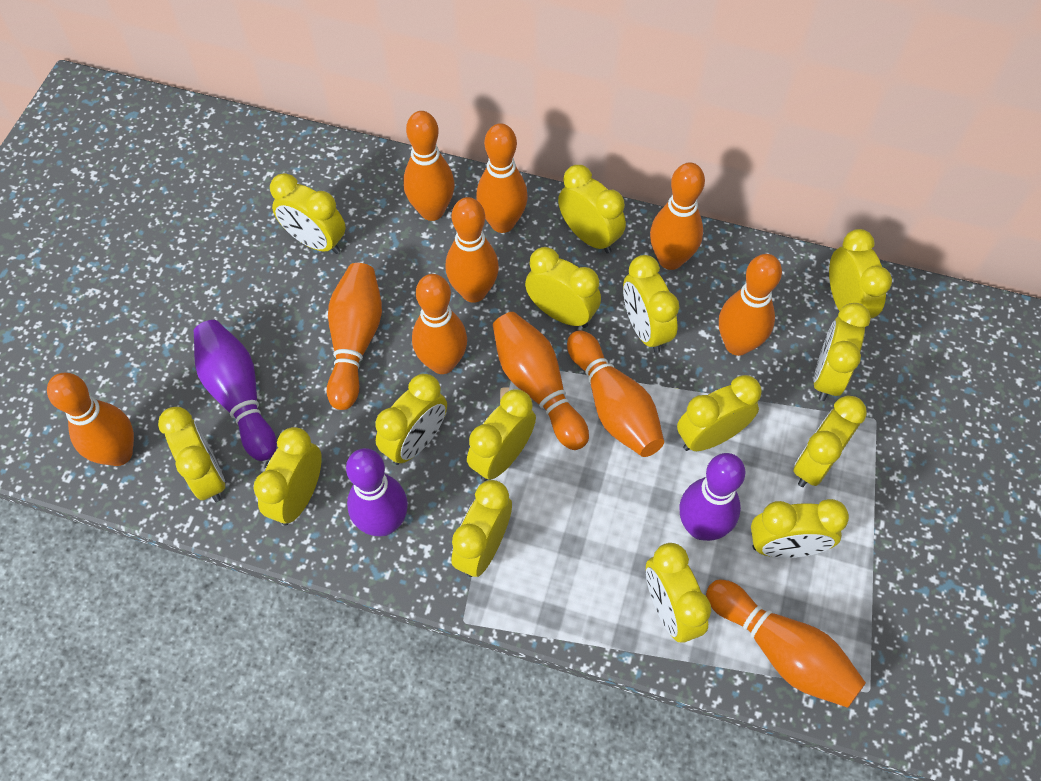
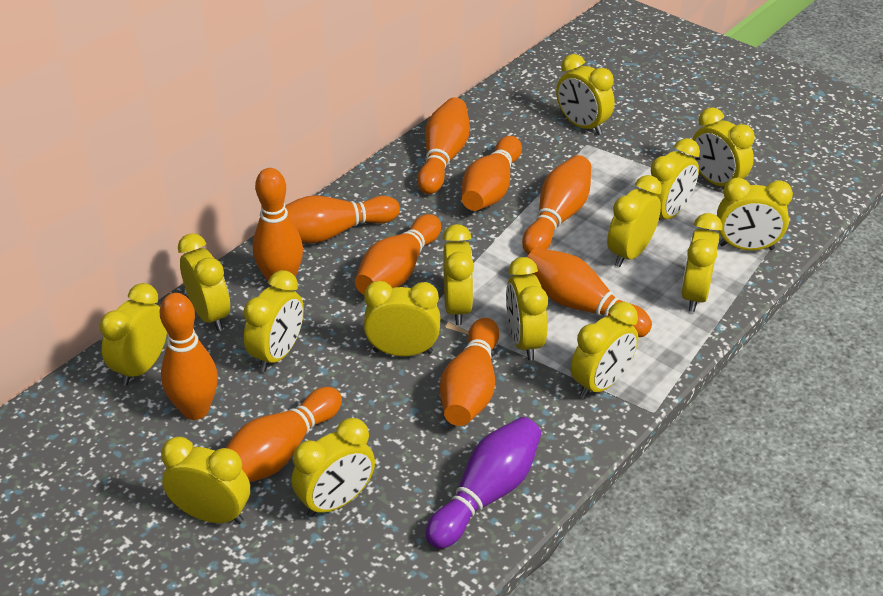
orange bowling pin: [47,373,134,466] [327,263,382,410] [403,111,455,221] [412,274,467,374] [445,197,499,303] [476,123,528,233] [493,312,589,450] [567,330,664,457] [650,162,705,270] [706,580,866,708] [719,254,782,356] = 11 -> [160,293,218,420] [226,387,342,482] [253,168,303,286] [285,195,400,243] [355,214,441,295] [417,97,470,194] [440,318,499,426] [462,136,522,211] [522,155,591,254] [527,247,652,337] = 10
purple bowling pin: [194,320,277,461] [346,448,408,536] [679,453,746,541] = 3 -> [425,417,541,549] = 1

